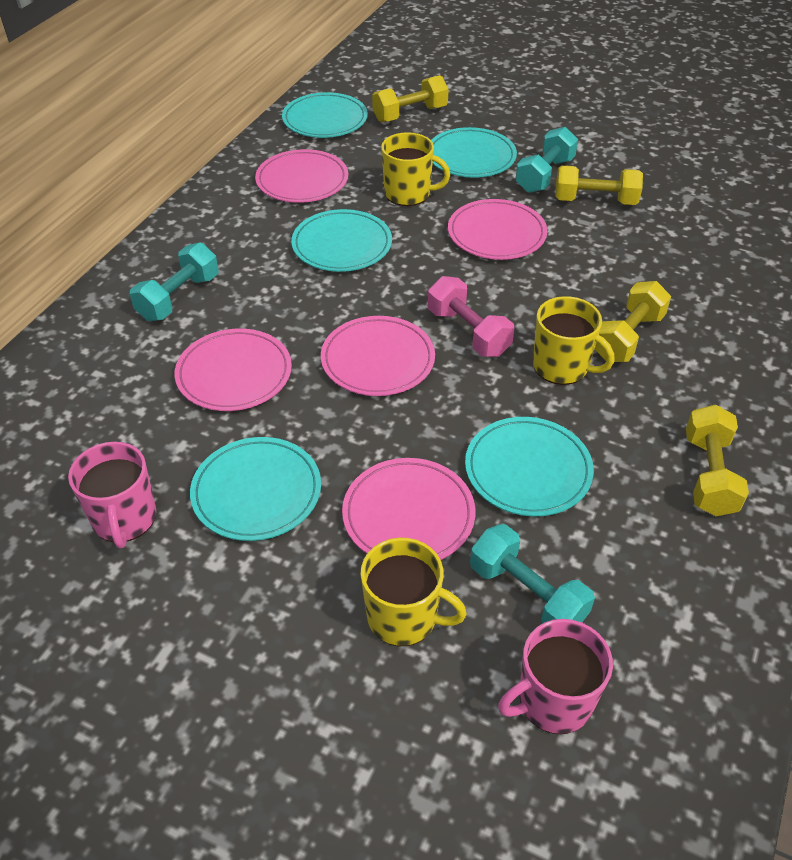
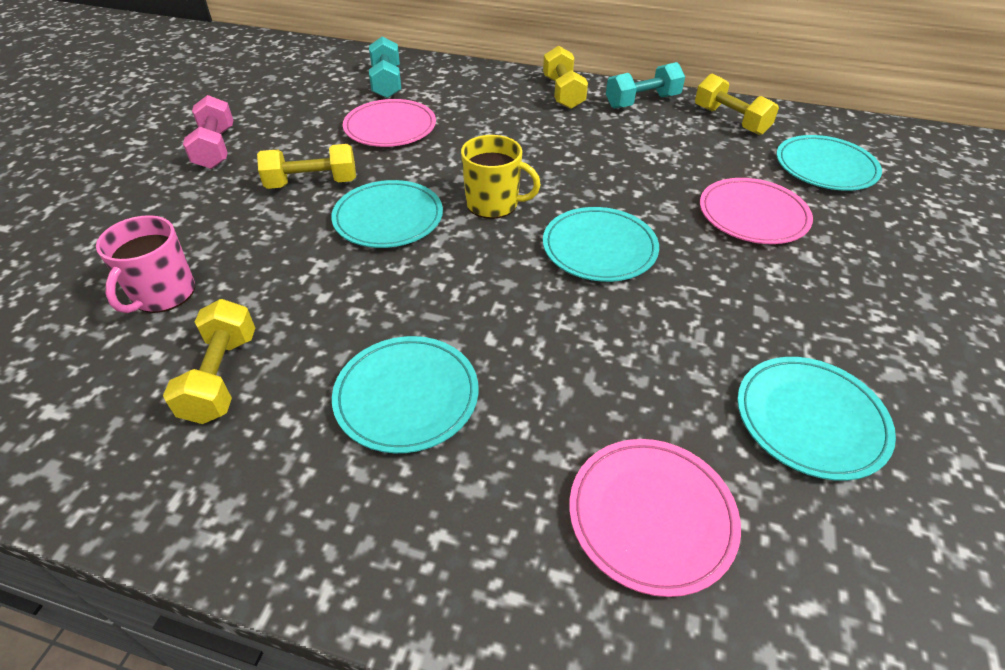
pink mug: [68,442,156,548] [498,619,613,734] = 2 -> [96,215,195,313] = 1
pink plate: [174,329,292,411] [255,149,348,203] [321,316,435,396] [342,458,475,560] [448,199,547,260] = 5 -> [343,99,436,147] [569,439,741,597] [700,178,813,244] = 3
turquoise dumbbell: [130,242,218,321] [470,524,595,624] [515,127,578,193] = 3 -> [369,36,401,98] [606,62,685,109] = 2
yellow mug: [361,538,467,646] [381,132,450,206] [533,296,614,385] = 3 -> [461,135,541,219] = 1

